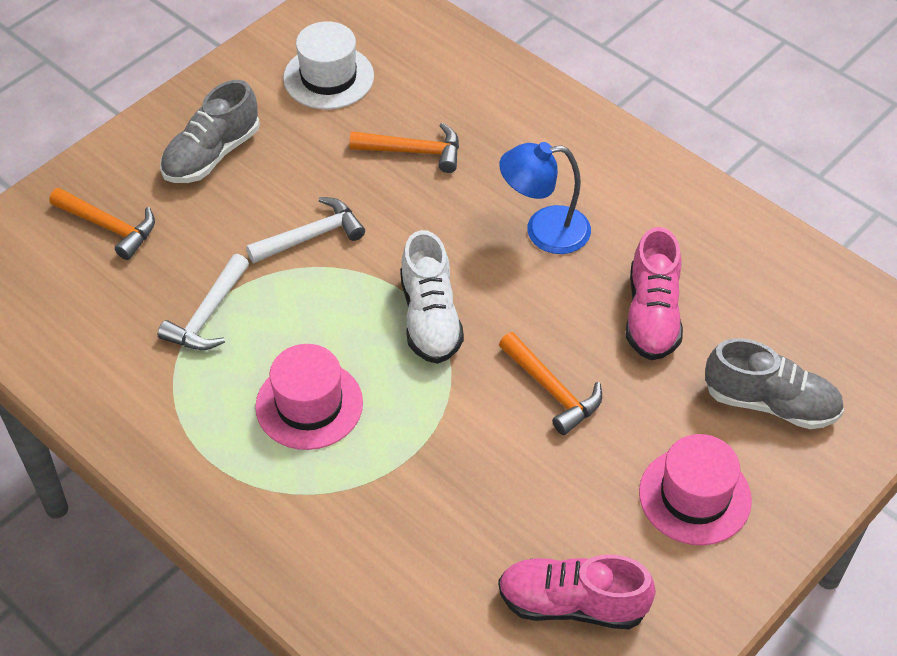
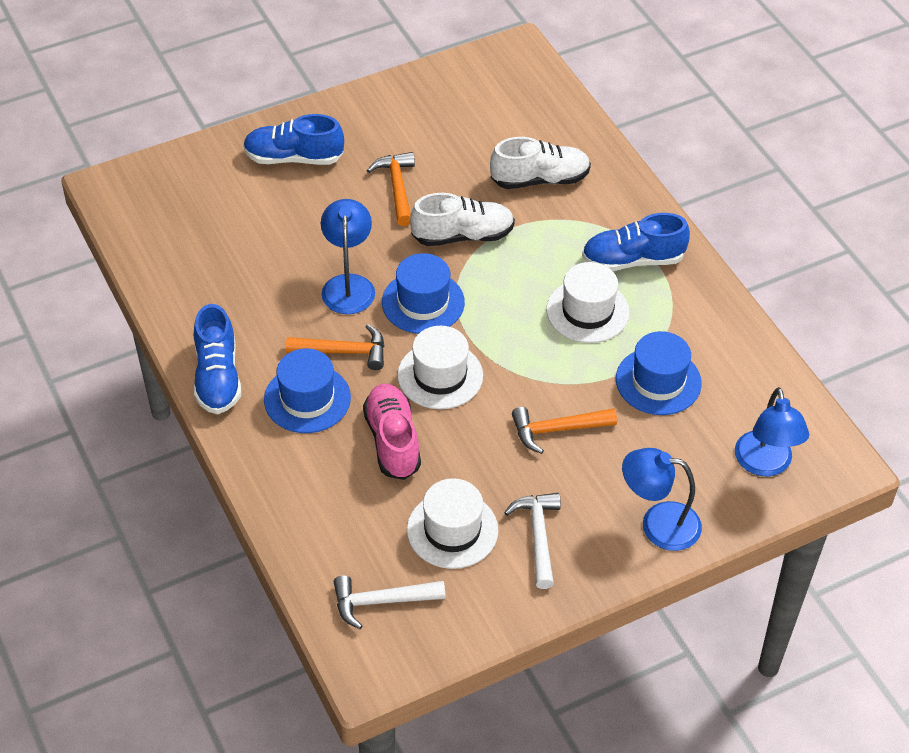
blue hat: none = 0 -> [264,349,351,433] [382,253,465,334] [616,331,702,415] = 3
blue lamp: [499,142,591,254] = 1 -> [321,199,375,314] [622,448,702,551] [735,387,809,476] = 3
blue shoe: none = 0 -> [194,304,241,414] [243,114,344,165] [582,213,690,271] = 3
grey shoe: [160,80,260,183] [705,338,844,429] = 2 -> none = 0
pink hat: [255,344,363,450] [639,434,752,545] = 2 -> none = 0
pink shoe: [498,554,656,629] [626,227,683,360] = 2 -> [363,384,421,480] = 1
white hat: [283,21,374,109] = 1 -> [397,326,483,409] [407,478,499,569] [546,262,630,343] = 3
white shoe: [400,230,464,364] = 1 -> [410,193,515,246] [490,137,591,189] = 2

